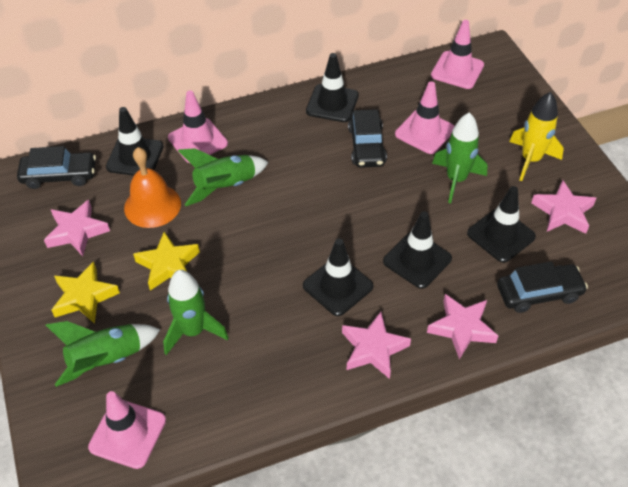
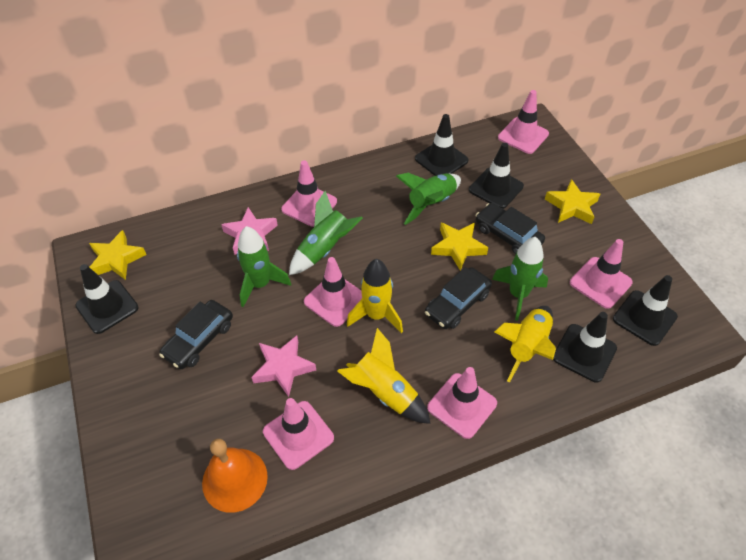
pink star: [44,200,110,256] [342,312,411,379] [427,294,498,359] [531,180,596,234] = 4 -> [221,207,278,255] [251,335,316,397] = 2
pink traffic cone: [88,391,166,469] [168,90,228,163] [395,81,454,154] [431,20,484,89] = 4 -> [263,398,334,470] [281,160,337,227] [304,257,362,327] [427,367,497,439] [498,90,549,154] [570,239,633,309] = 6
yellow rocket: [509,92,564,181] = 1 -> [337,328,431,424] [347,259,403,333] [494,306,556,383] = 3
yellow star: [52,261,120,324] [133,231,200,291] = 2 -> [89,230,146,280] [431,222,488,271] [545,179,600,224] = 3

